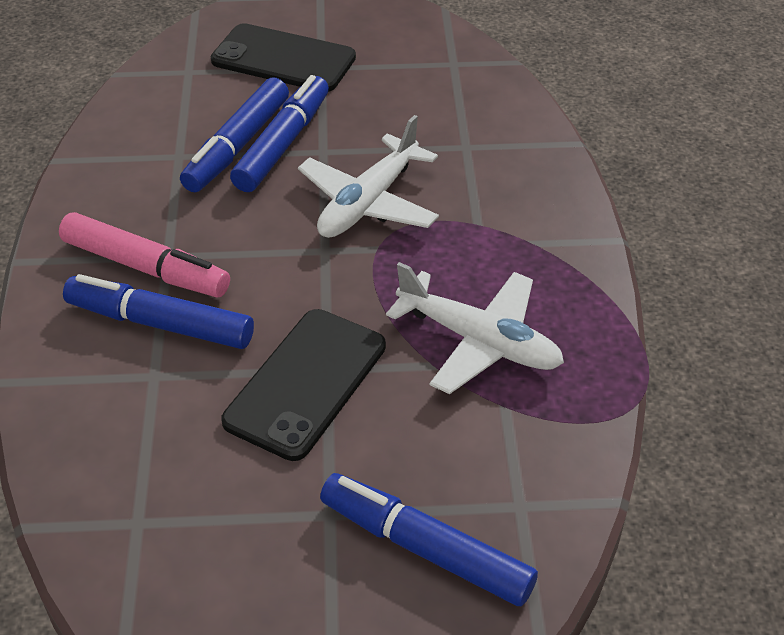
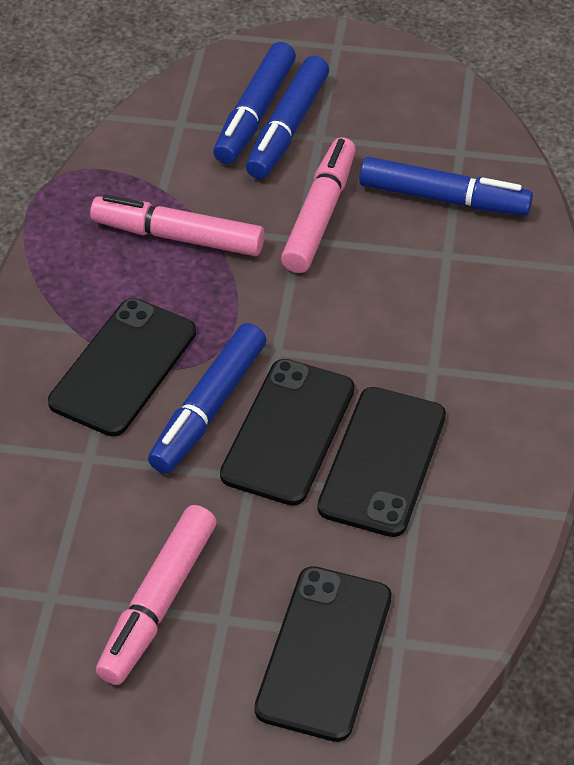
black phone: [211,23,356,92] [221,309,386,461] = 2 -> [48,298,196,437] [220,359,355,506] [254,566,392,742] [317,387,446,537] = 4
pink marker: [59,212,230,297] = 1 -> [90,195,265,256] [96,505,216,685] [281,137,356,273] = 3
white plane: [298,115,439,238] [386,262,564,394] = 2 -> none = 0

